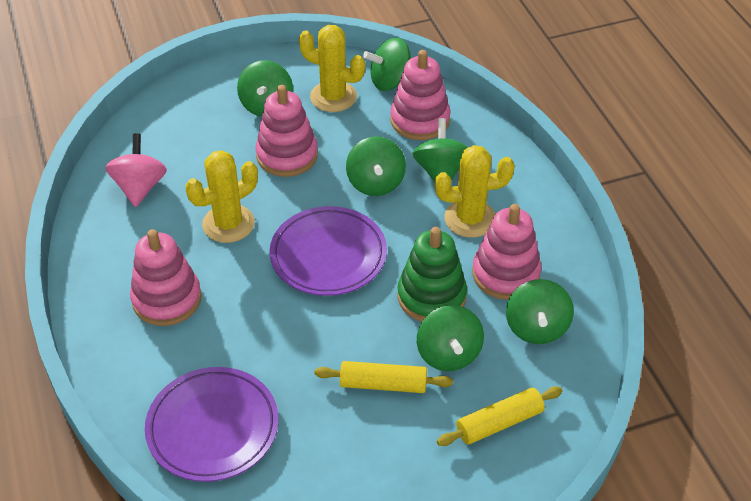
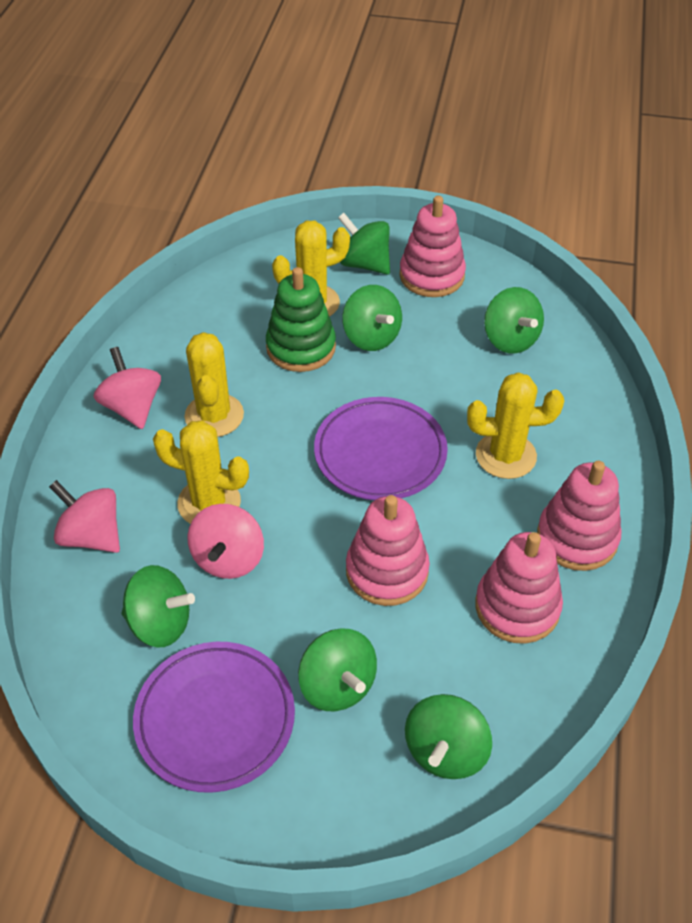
pink spinning top: [105,133,167,207] = 1 -> [49,480,120,553] [93,347,161,429] [187,504,264,579] = 3
yellow cactus: [185,150,258,243] [299,25,365,112] [435,145,515,238] = 3 -> [153,420,249,524] [184,332,244,437] [272,221,350,317] [467,372,564,479] = 4
yellow rolling pin: [314,361,453,393] [437,386,562,446] = 2 -> none = 0

